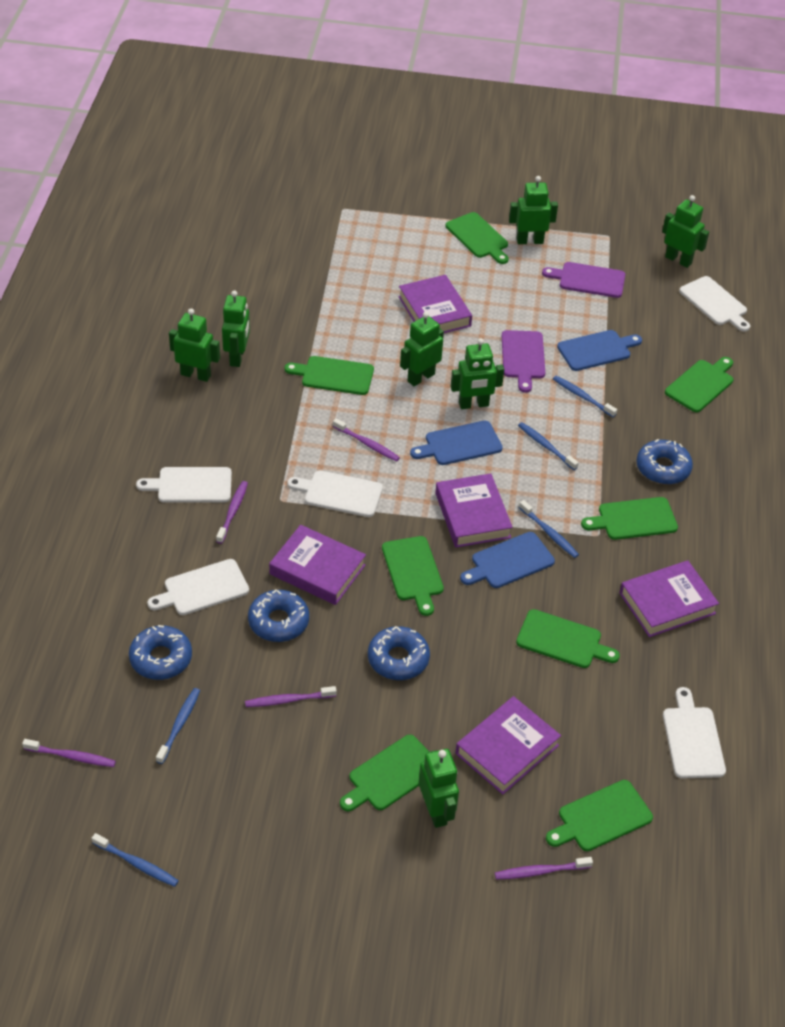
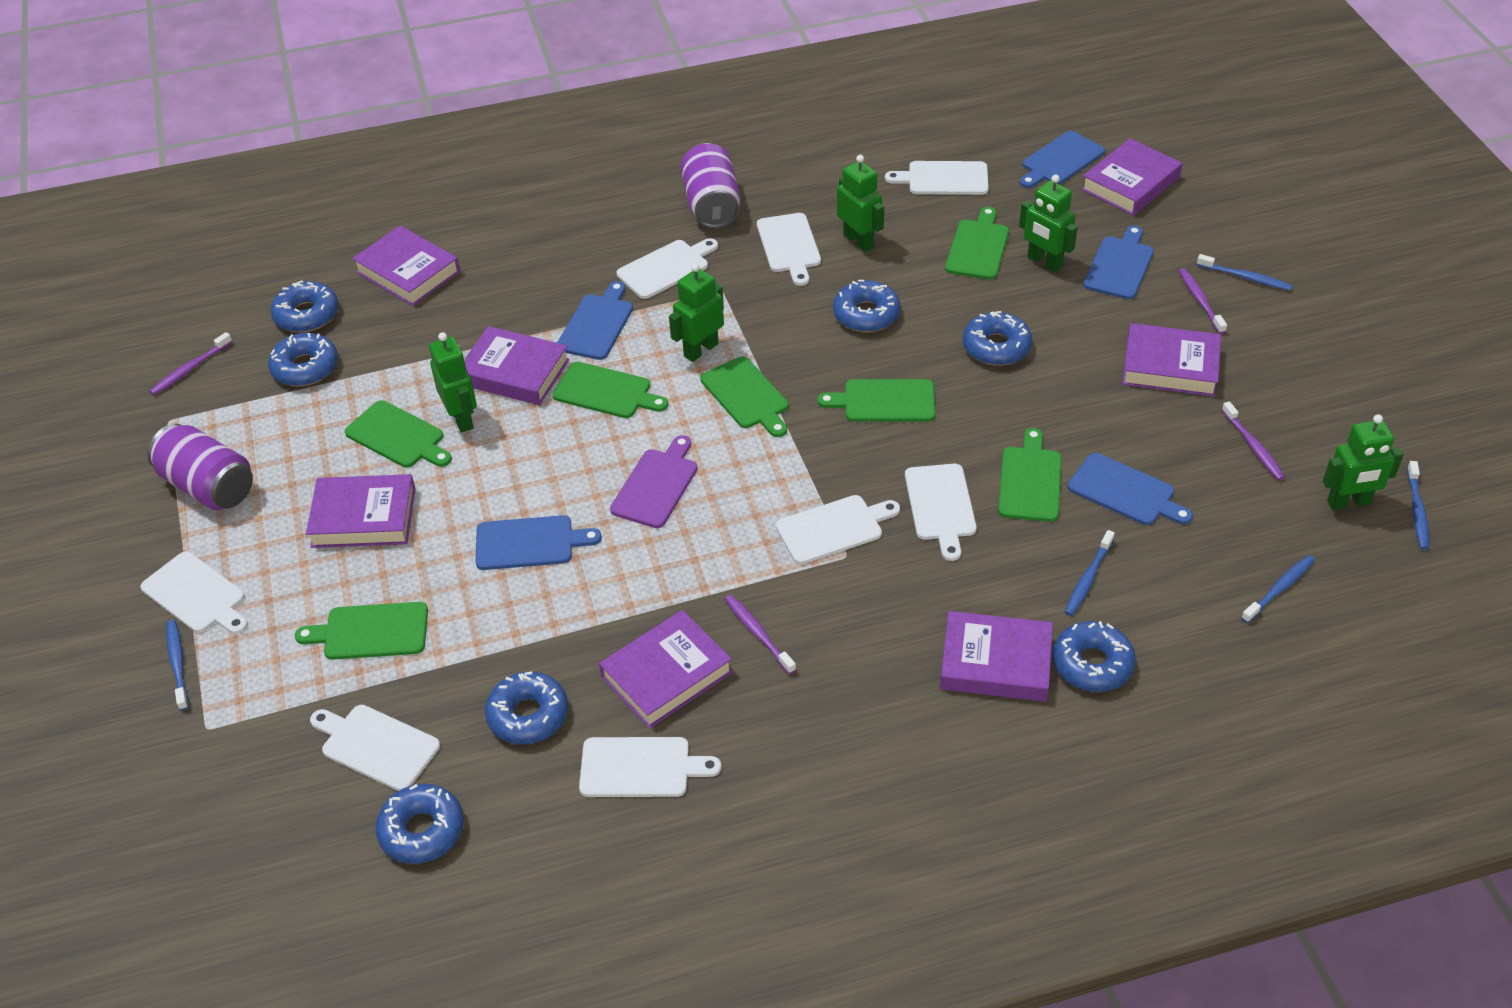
blue cutting board: [410,421,503,465] [460,532,555,588] [557,330,642,371] = 3 -> [475,515,602,570] [557,281,633,360] [1020,131,1105,188] [1068,453,1193,525] [1083,225,1154,299] = 5
blue donut: [129,625,192,680] [248,590,309,642] [368,626,430,680] [636,439,693,485] = 4 -> [268,333,338,386] [271,280,339,332] [376,784,464,864] [485,671,568,744] [833,280,900,332] [963,311,1032,366] [1052,621,1136,692] = 7
green cutting board: [285,356,374,395] [340,735,429,811] [382,536,444,616] [446,212,509,264] [516,609,620,668] [546,780,653,851] [581,497,678,540] [665,357,733,412] = 8 -> [295,602,428,660] [345,400,452,468] [552,362,669,418] [700,357,788,437] [817,379,935,422] [945,207,1009,280] [998,428,1062,522] = 7
green robot: [169,309,220,382] [222,290,250,367] [400,312,444,386] [418,749,459,828] [451,338,504,409] [509,176,558,244] [662,195,709,268] = 7 -> [429,332,477,433] [669,263,724,362] [837,155,884,252] [1019,175,1078,272] [1323,414,1404,510] = 5
purple book: [269,525,366,605] [398,275,472,333] [435,473,513,548] [455,696,561,795] [620,560,719,637] = 5 -> [306,474,416,548] [352,225,460,306] [465,326,569,405] [599,610,733,728] [940,611,1053,702] [1081,138,1182,216] [1122,323,1221,397] = 7
purple can: none = 0 -> [147,424,253,510] [680,143,741,228] = 2
purple cutting board: [502,330,545,393] [542,262,625,298] = 2 -> [610,435,698,528] = 1
purple toothbrush: [22,739,116,767] [216,481,248,544] [245,686,337,707] [333,418,400,462] [495,857,593,880] = 5 -> [150,332,232,395] [725,595,796,674] [1179,268,1227,334] [1222,401,1285,480] = 4
white cutting board: [136,467,232,503] [147,559,249,615] [287,470,383,517] [663,687,726,778] [679,276,750,332] = 5 -> [141,551,248,634] [310,705,440,791] [579,737,721,797] [617,238,718,299] [757,213,821,286] [776,495,900,564] [885,161,989,195] [905,464,977,561] = 8

